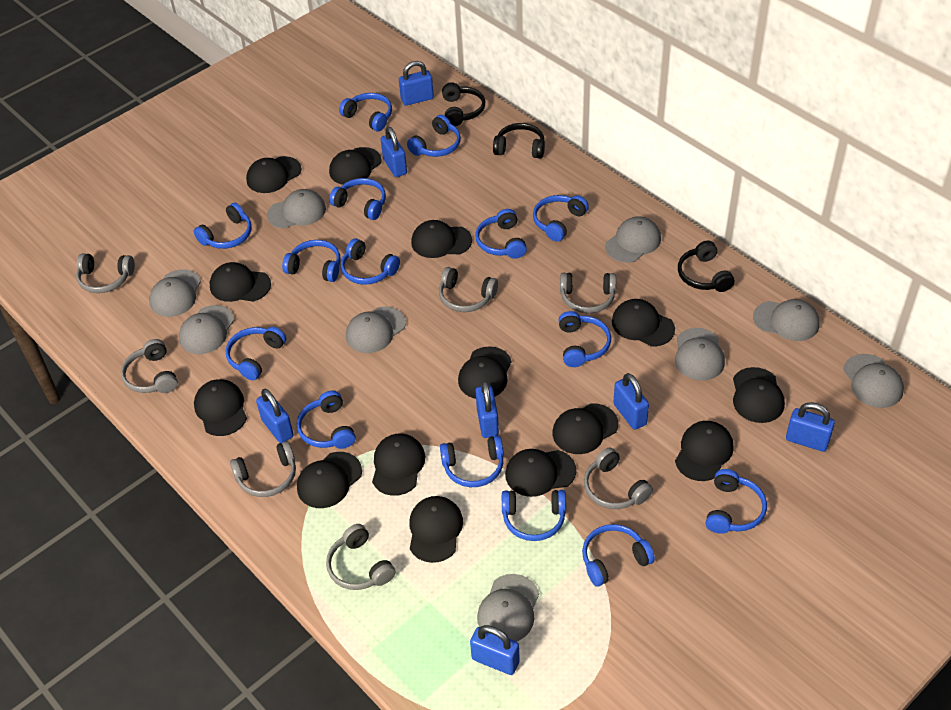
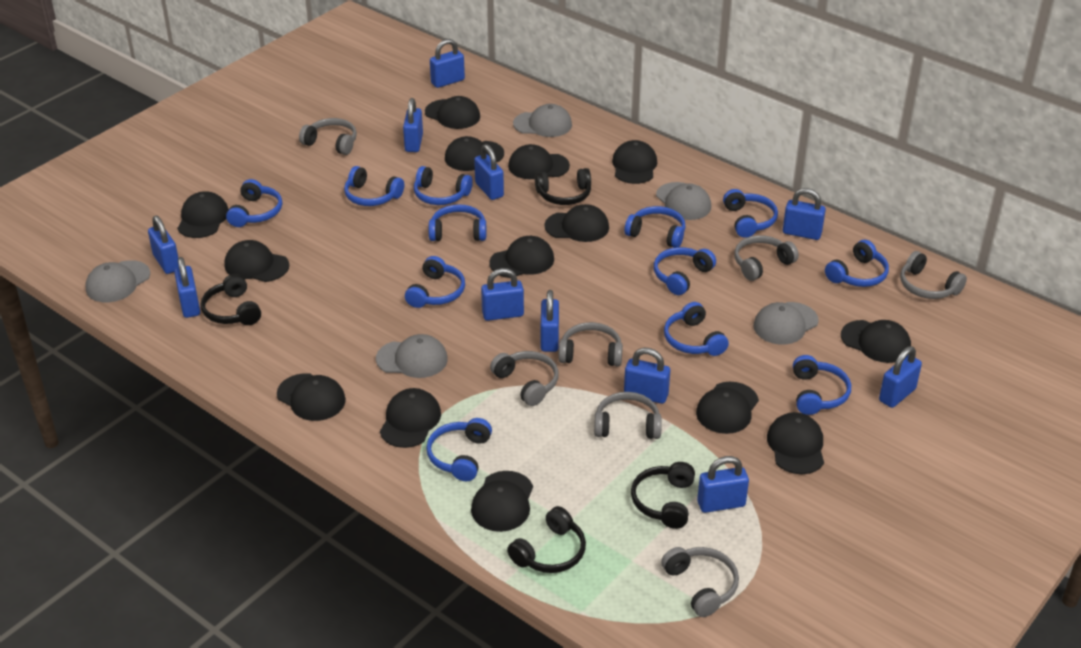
black headphones: [442,82,485,126] [493,123,545,159] [678,241,735,292] = 3 -> [201,274,261,325] [507,506,586,573] [535,168,591,205] [631,462,695,529] = 4
blue headphones: [194,203,252,249] [225,327,286,380] [282,240,341,282] [297,390,356,449] [329,178,386,220] [339,93,392,131] [341,238,400,285] [407,115,461,157] [440,436,504,487] [475,209,527,259] [502,490,566,541] [533,195,589,242] [559,311,611,367] [582,524,655,587] [706,469,767,534] = 15 -> [226,179,282,227] [344,166,404,206] [405,256,465,308] [414,166,473,205] [426,418,492,481] [429,204,486,241] [625,206,686,248] [654,247,716,295] [664,302,729,356] [723,189,778,238] [793,355,851,415] [825,240,889,287] = 12
blue padlock: [256,389,294,443] [381,127,407,177] [399,61,434,106] [470,625,520,675] [476,381,499,438] [613,373,649,430] [786,402,835,452] = 7 -> [148,216,179,274] [174,257,200,318] [403,98,423,152] [430,39,465,88] [474,144,504,200] [481,268,524,321] [541,290,559,352] [624,348,670,404] [697,456,749,513] [783,188,826,240] [879,346,922,408] = 11
grey cap: [149,269,201,317] [179,305,235,354] [267,189,326,229] [346,306,406,353] [477,574,539,642] [605,216,661,263] [675,328,725,381] [753,299,820,341] [843,354,904,408] = 9 -> [85,260,150,302] [376,334,448,378] [513,104,572,137] [656,182,711,220] [753,302,819,345] = 5

